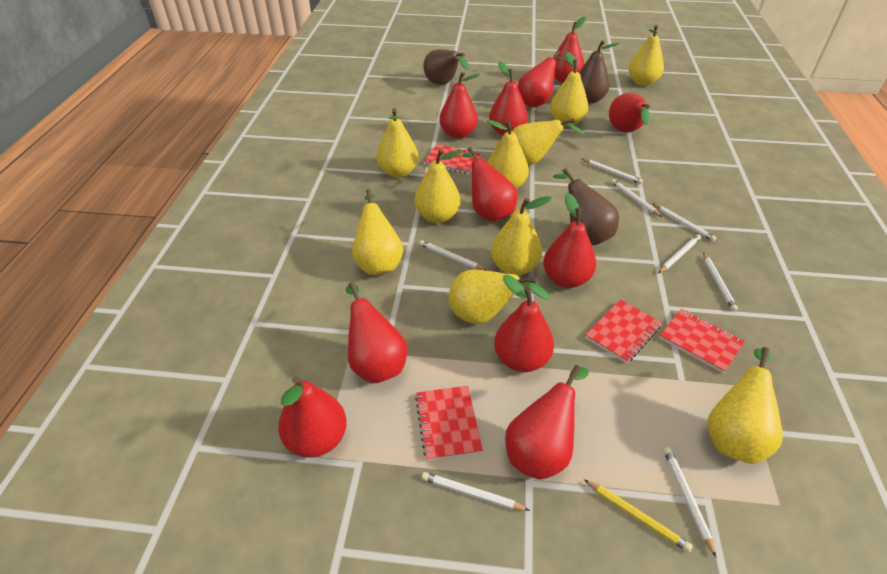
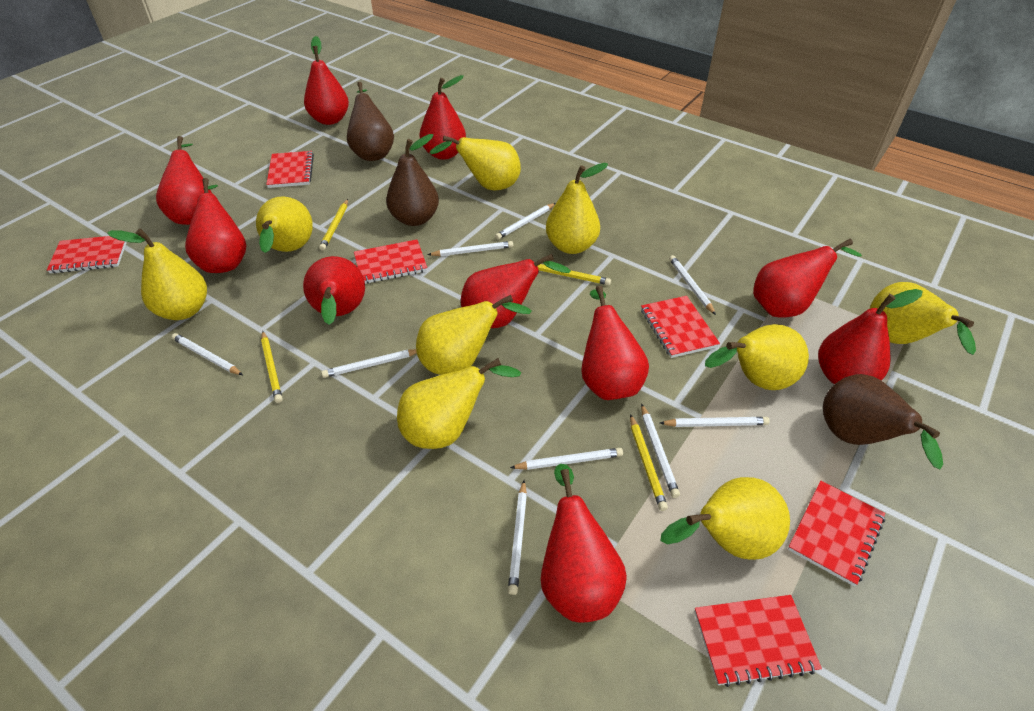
red notebook: [415,386,483,461] [424,144,481,174] [585,299,662,363] [659,309,745,373] = 4 -> [47,236,127,274] [266,151,314,188] [354,239,427,284] [641,296,720,358] [694,595,822,687] [788,481,885,586] = 6
red pear: [278,376,347,458] [345,282,408,383] [439,72,480,139] [462,147,517,222] [489,61,528,136] [494,275,554,372] [505,365,589,480] [518,50,565,107] [543,193,596,288] [554,16,586,83] [609,93,650,132] = 11 -> [156,136,212,225] [185,178,247,273] [303,256,365,325] [304,36,349,125] [420,75,466,160] [461,254,571,328] [541,464,627,622] [581,286,649,400] [753,239,862,317] [818,289,923,384] = 10
white pencil: [419,240,487,271] [421,472,530,511] [582,159,643,184] [611,179,662,217] [652,203,716,242] [659,235,701,273] [663,447,717,558] [703,252,738,311] = 8 -> [171,333,243,375] [321,349,417,378] [427,241,513,256] [495,203,556,240] [508,481,527,595] [510,448,623,470] [641,404,680,498] [660,417,770,427] [669,255,716,315] = 9
yellow pear: [352,189,403,275] [376,108,418,177] [415,149,463,223] [449,269,551,324] [487,120,529,189] [491,196,552,276] [512,118,585,165] [550,51,588,126] [628,25,664,86] [707,347,783,464] = 10 -> [107,229,207,320] [256,196,313,253] [397,358,521,449] [416,295,532,375] [429,136,521,190] [546,163,608,254] [660,477,790,560] [705,324,809,390] [870,282,976,355] = 9
yellow pencil: [584,479,693,552] = 1 -> [261,331,283,403] [319,199,348,251] [538,264,611,285] [630,414,668,511] = 4

